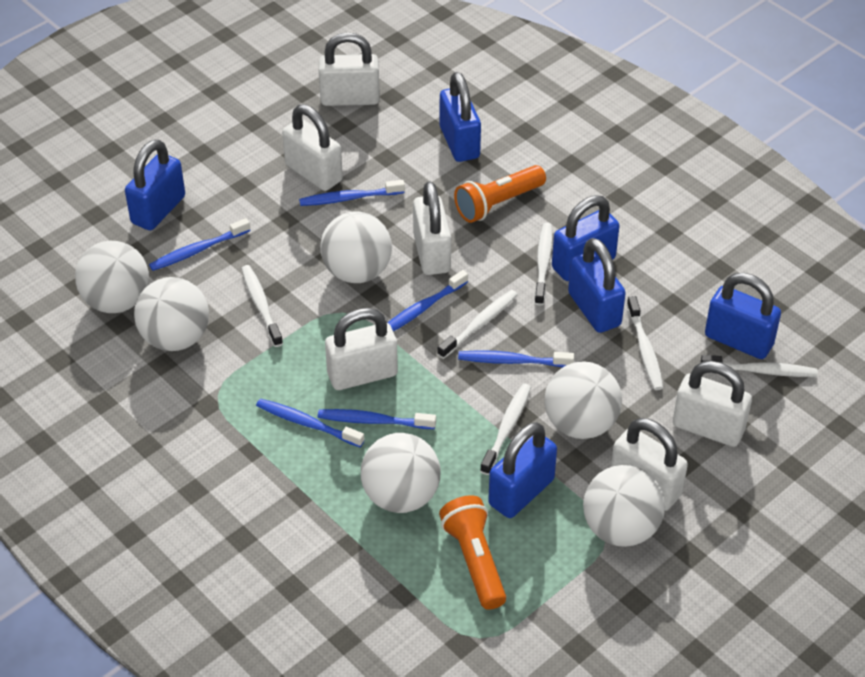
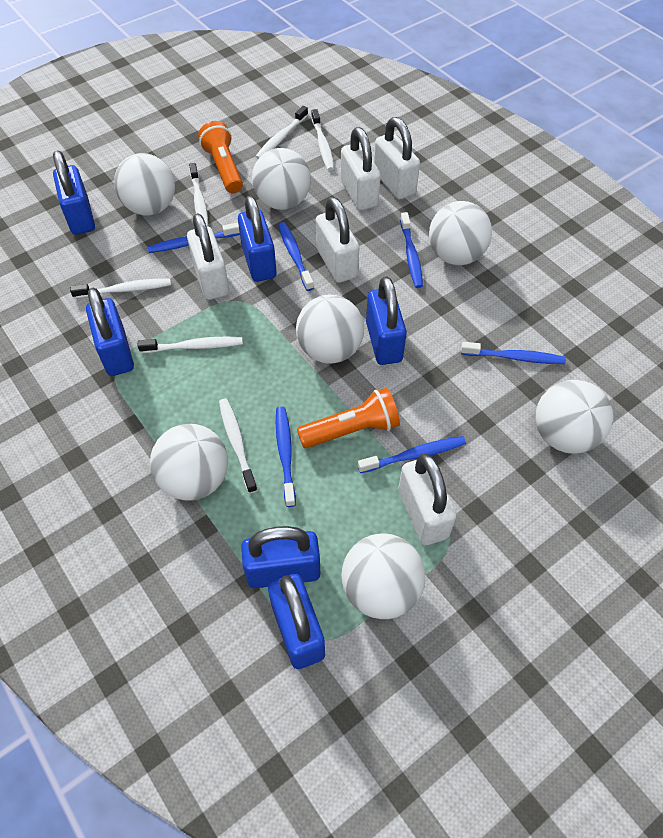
white ball: [75,241,149,313] [134,277,209,351] [320,211,392,283] [361,433,440,513] [545,361,622,439] [583,465,665,547] = 6 -> [114,153,175,216] [150,424,228,501] [252,148,311,210] [296,295,364,363] [341,533,425,619] [429,201,492,265] [536,380,613,454] = 7
white padlock: [282,104,343,191] [319,32,380,106] [325,308,398,390] [413,181,451,275] [611,418,688,511] [673,361,752,447] = 6 -> [187,213,229,300] [316,197,359,283] [341,127,381,211] [374,117,420,200] [398,454,457,545] = 5

